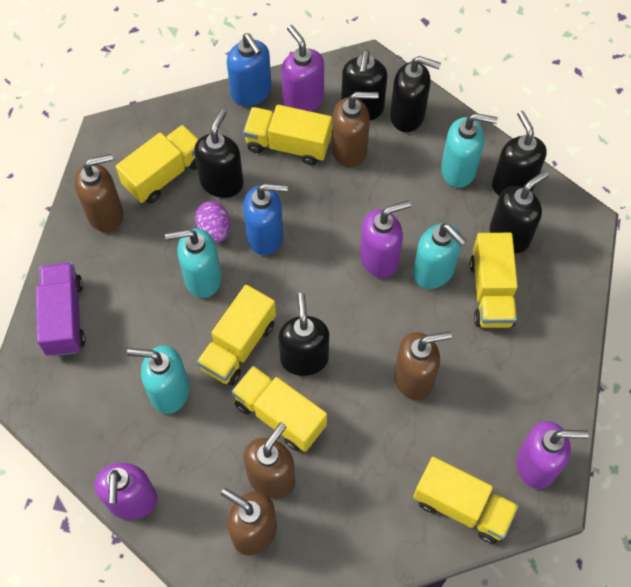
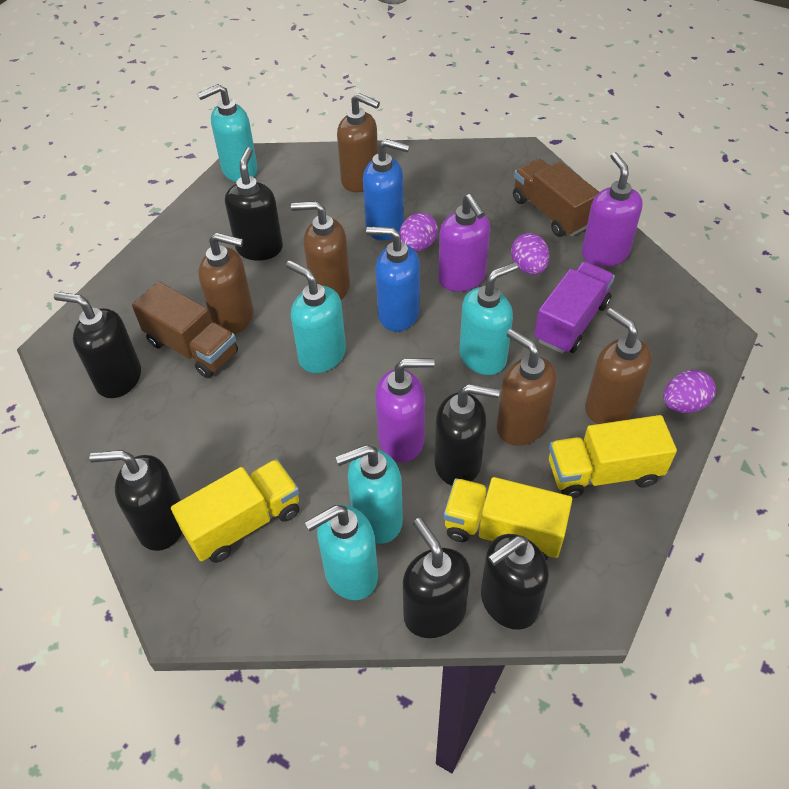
brown truck: none = 0 -> [132,282,238,378] [513,158,599,237] = 2
purple egg: [195,201,230,242] = 1 -> [399,213,438,252] [511,233,549,275] [663,370,716,413] = 3
purple soap dispenser: [94,463,158,520] [281,25,324,112] [360,201,411,278] [516,421,589,489] = 4 -> [376,358,435,462] [438,194,490,292] [582,152,642,267] = 3
turquoise soap dispenser: [127,345,190,414] [165,228,222,298] [413,223,467,289] [441,113,498,188] = 4 -> [197,84,258,182] [286,260,346,373] [305,505,378,600] [336,445,403,544] [459,262,518,375] = 5
yellow truck: [116,125,199,204] [197,285,276,386] [232,366,327,452] [243,105,332,165] [413,457,519,544] [470,233,518,328] = 6 -> [171,459,300,563] [443,477,572,561] [549,415,677,499] = 3

